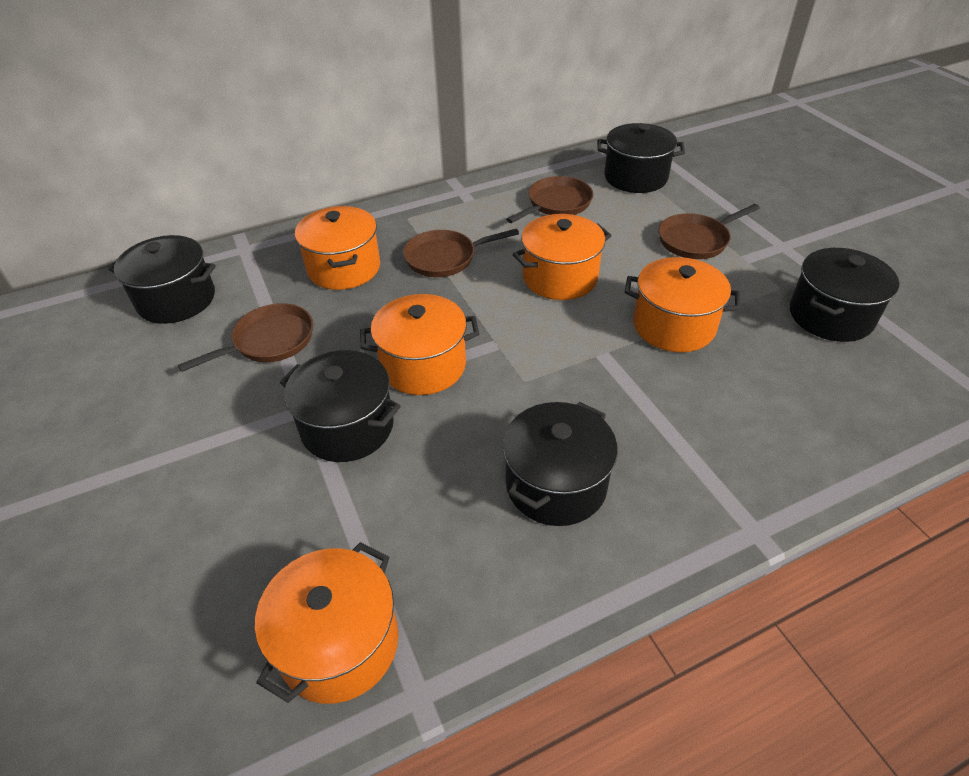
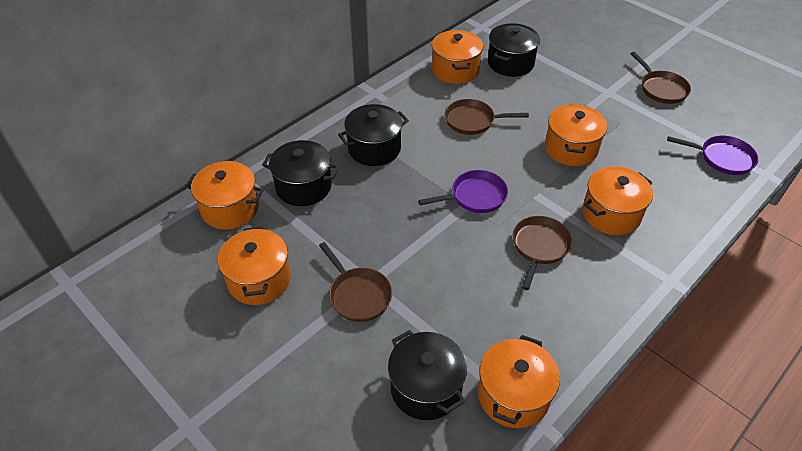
black pot: [108,235,216,324] [280,350,401,462] [503,402,618,526] [597,123,685,193] [790,248,899,342] = 5 -> [262,140,339,206] [338,104,409,166] [388,330,467,420] [488,23,540,77] = 4
orange pot: [255,542,399,704] [295,206,380,290] [360,294,479,395] [513,214,612,300] [625,257,740,352] = 5 -> [185,161,264,229] [218,226,291,305] [432,30,483,84] [478,335,560,428] [545,104,607,166] [582,166,653,235] = 6
purple pan: none = 0 -> [418,170,508,213] [667,136,758,175] = 2

